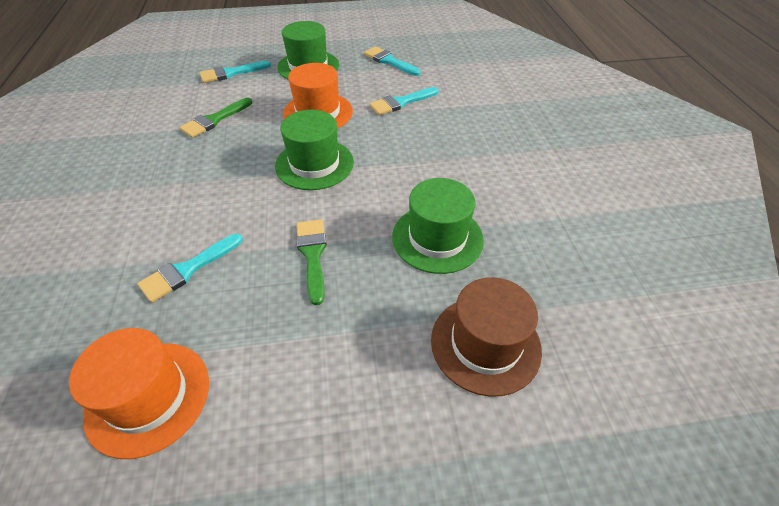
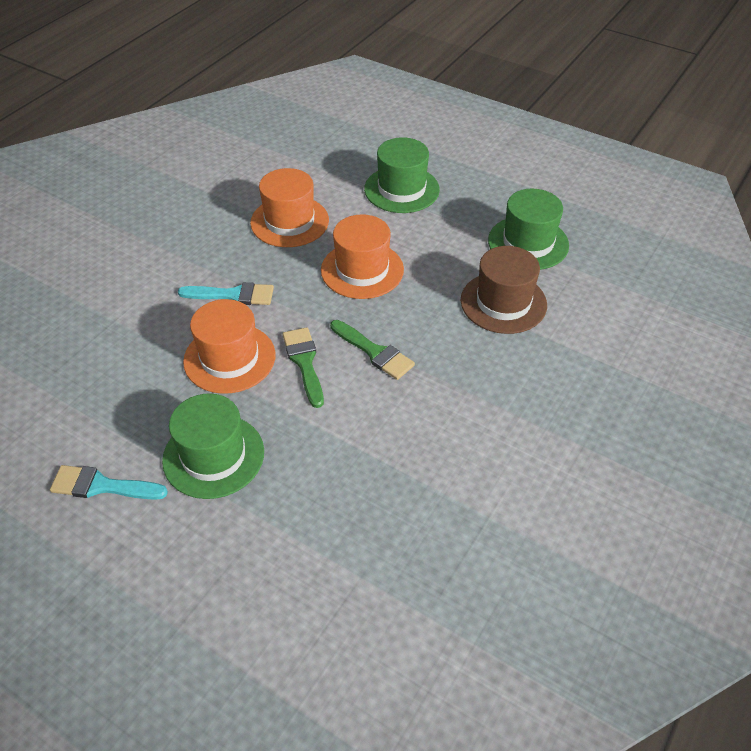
orange hat: [69,328,209,459] [283,63,353,129] = 2 -> [183,299,276,394] [250,168,329,247] [321,214,404,299] = 3
turquoise brush: [137,234,243,303] [199,61,271,83] [364,46,421,76] [369,87,439,115] = 4 -> [50,465,168,500] [178,282,274,305] = 2

